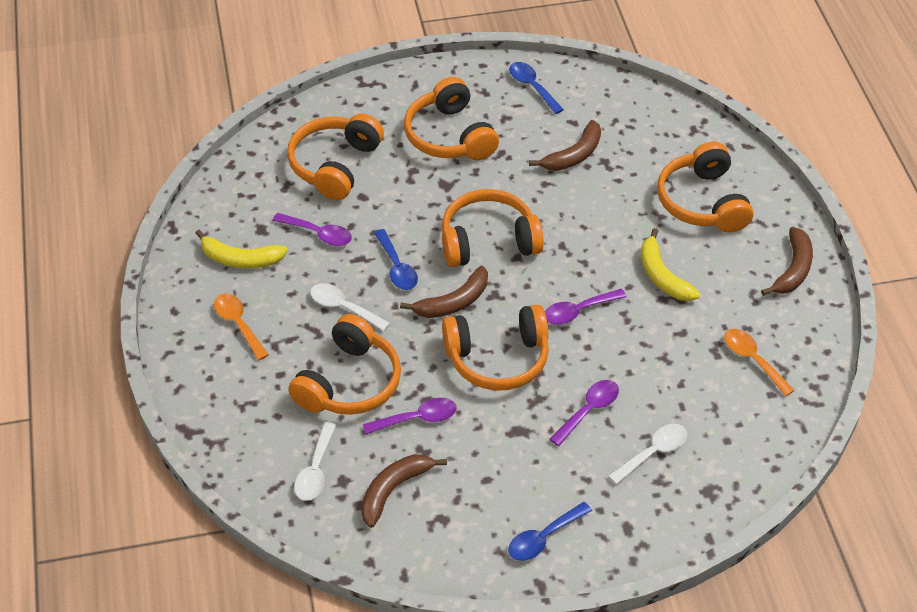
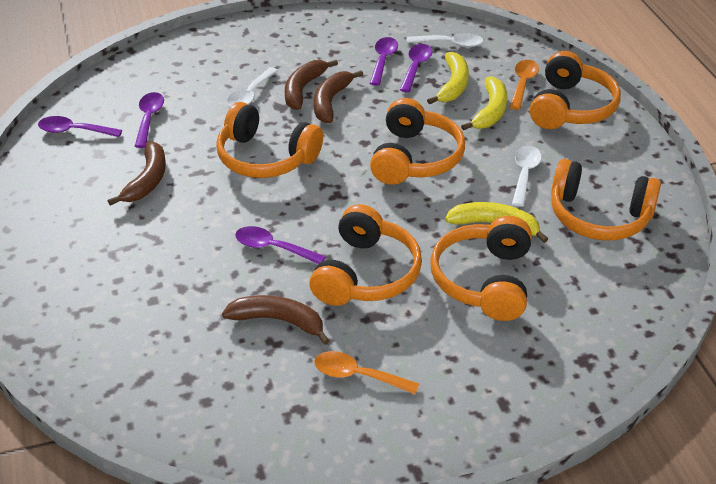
blue spoon: [374,229,418,290] [508,502,592,561] [509,62,564,114] = 3 -> none = 0
purple spoon: [272,213,352,246] [363,398,457,434] [545,289,626,325] [550,380,619,446] = 4 -> [38,116,122,137] [135,92,164,148] [235,226,326,264] [370,37,398,86] [400,44,432,92] = 5
yellow banana: [196,230,288,268] [641,228,701,301] = 2 -> [427,52,469,104] [445,202,548,243] [461,76,507,130] = 3

